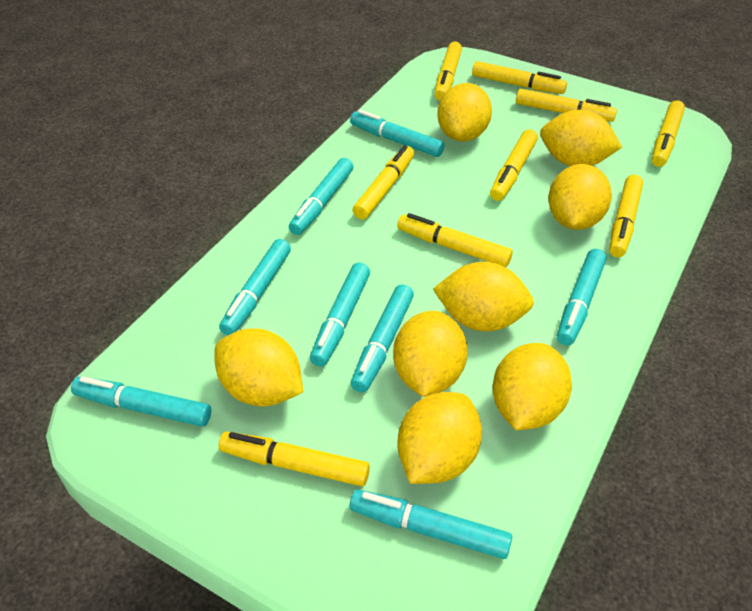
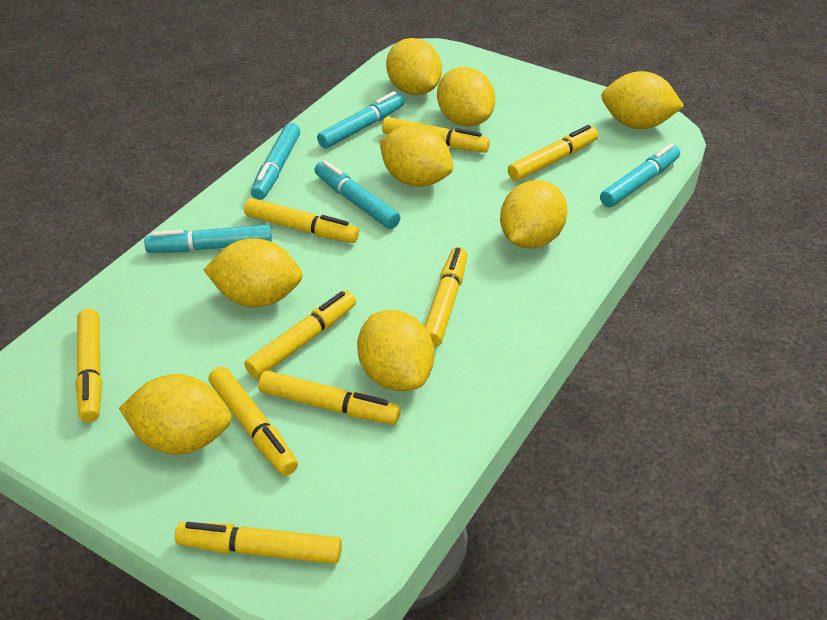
turquoise marker: [71,376,211,427] [219,239,291,336] [289,158,353,235] [310,263,370,367] [350,110,445,157] [350,489,512,559] [351,284,414,392] [557,249,607,346] = 8 -> [144,224,272,253] [251,123,300,200] [314,160,401,229] [317,91,405,149] [600,144,680,207] = 5

